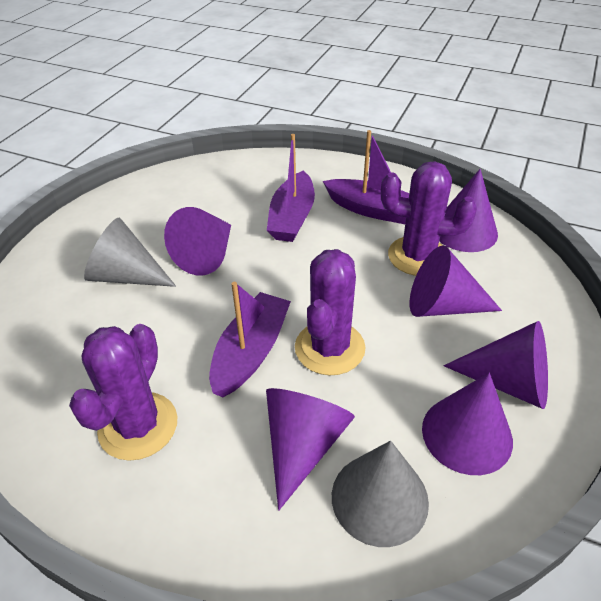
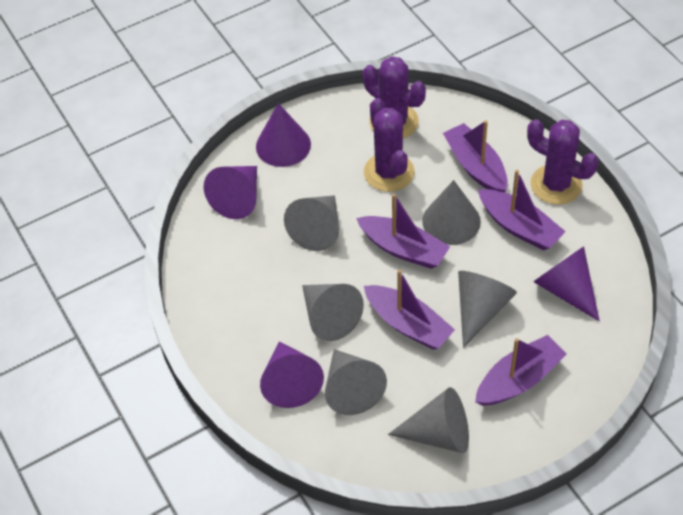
grey cone: [84,218,176,287] [332,441,429,547] = 2 -> [284,195,339,251] [302,284,364,341] [325,349,387,415] [388,387,469,453] [422,180,481,245] [458,271,517,348] = 6
purple boat: [209,282,291,397] [267,134,315,242] [323,130,409,224] = 3 -> [356,194,450,269] [364,269,455,349] [443,120,508,192] [475,335,566,406] [478,170,566,250] = 5
purple cone: [164,207,231,276] [266,388,355,510] [409,245,502,317] [422,373,513,475] [439,169,498,252] [444,321,548,409] = 6 -> [204,166,257,219] [256,103,311,167] [260,341,324,408] [533,247,600,321] = 4

